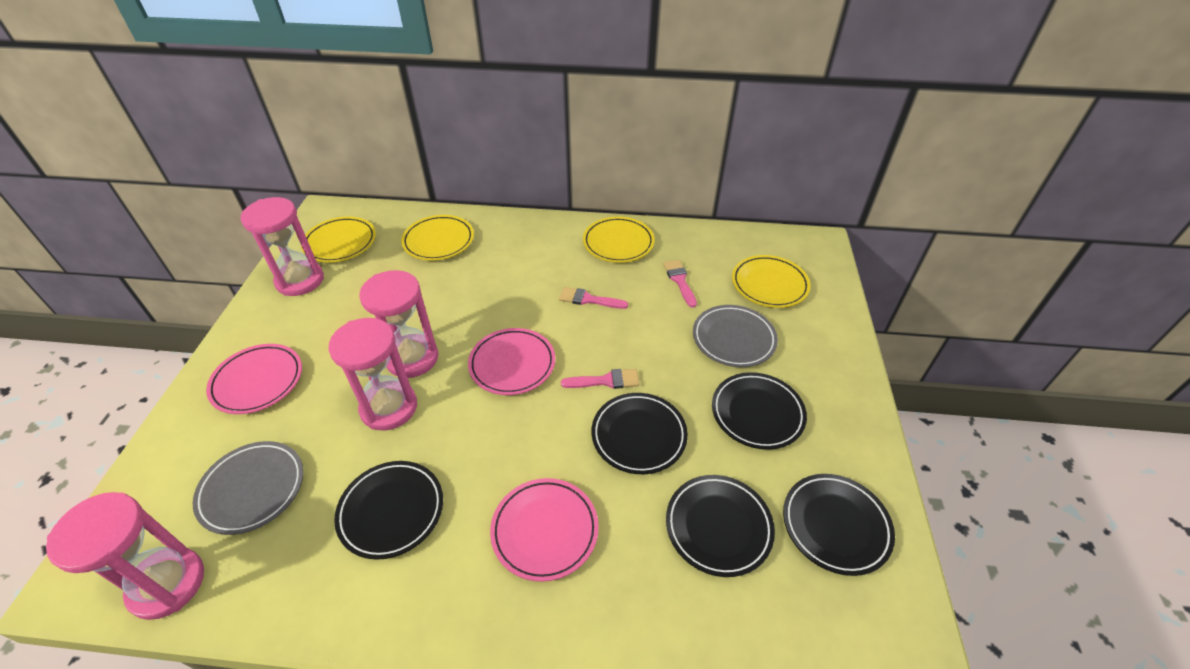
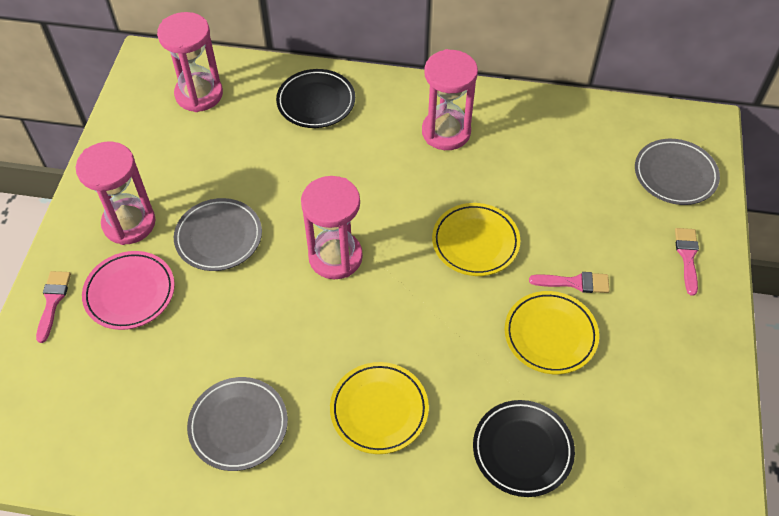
black plate: [334,461,443,560] [592,393,688,474] [666,475,775,577] [712,372,807,450] [783,474,895,576] = 5 -> [276,69,355,128] [473,400,575,497] = 2
grey plate: [193,441,303,535] [693,305,778,367] = 2 -> [174,198,262,271] [187,377,288,471] [635,139,720,205] = 3
pink plate: [206,344,302,414] [468,328,555,395] [490,478,599,582] = 3 -> [82,251,175,330] = 1
yellow plate: [301,217,376,263] [401,215,474,261] [583,217,655,263] [732,255,811,308] = 4 -> [330,362,429,454] [432,203,520,276] [505,291,599,374] = 3

